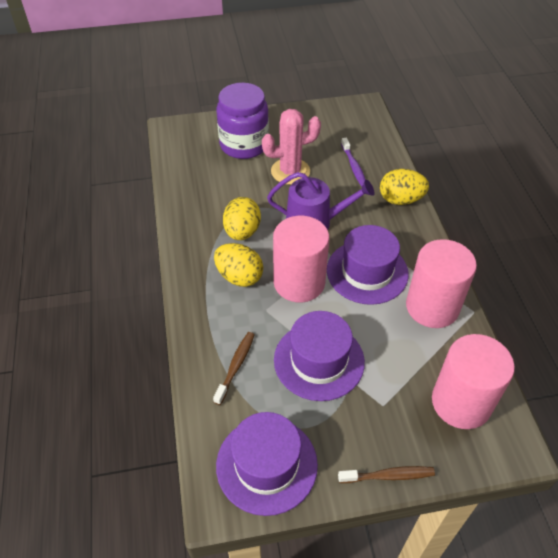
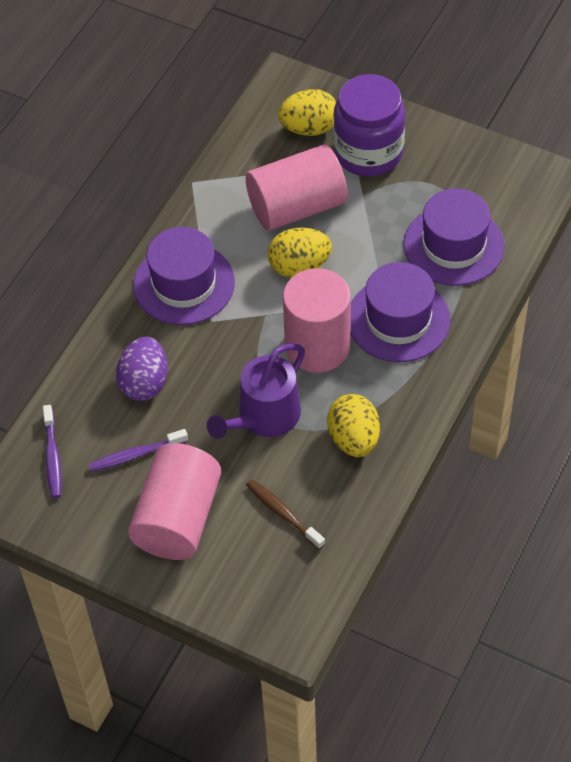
brown toothbrush: [213,332,255,405] [338,466,435,483] = 2 -> [246,479,325,550] = 1
pink cactus: [262,109,321,185] = 1 -> none = 0
purple egg: none = 0 -> [116,337,167,401] = 1
purple toothbrush: [341,138,366,187] = 1 -> [43,405,62,498] [89,429,188,472] = 2

